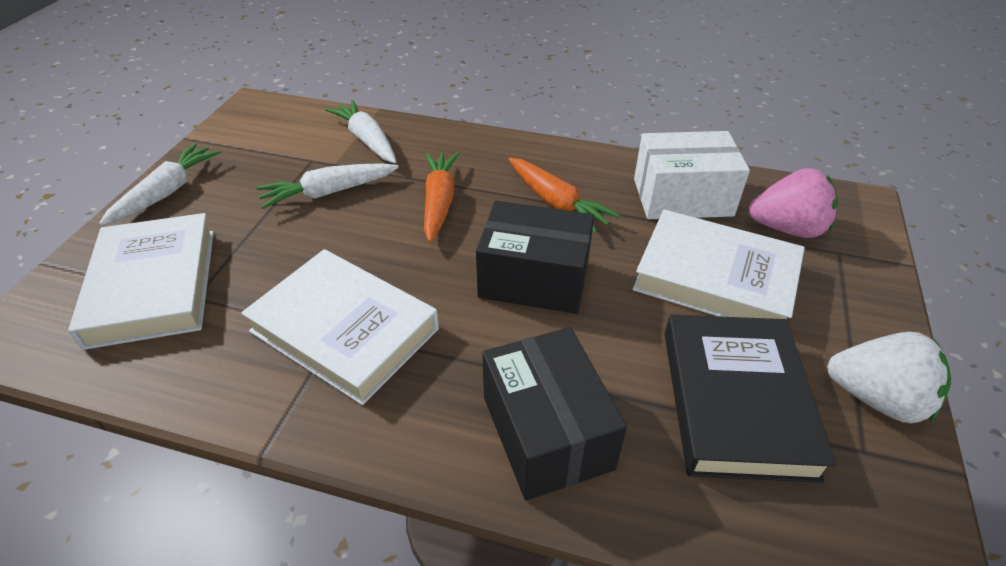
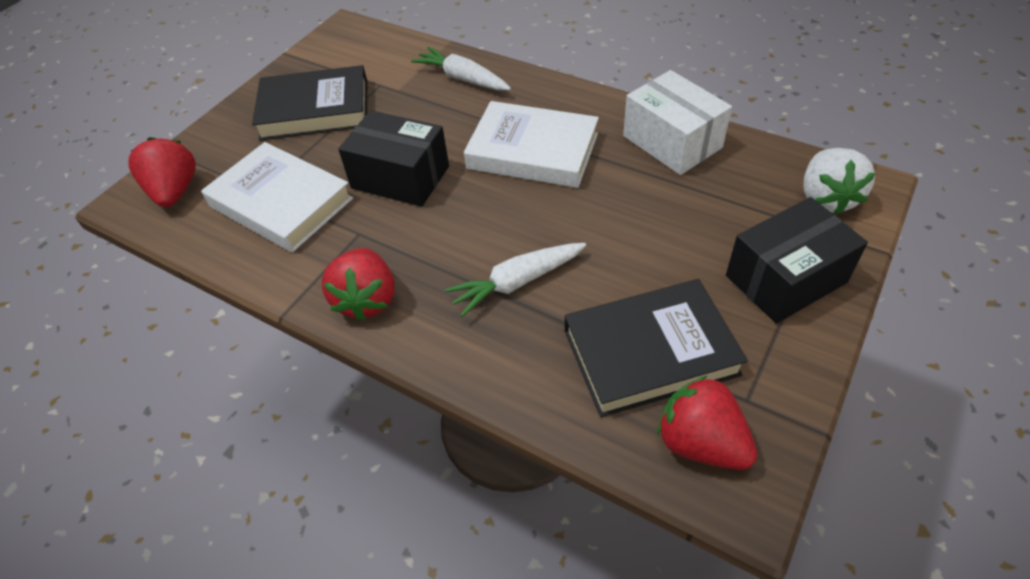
black book: [665,315,836,483] = 1 -> [252,65,367,140] [565,279,748,417] = 2
orange carrot: [424,152,459,242] [508,158,620,233] = 2 -> none = 0
pink strawberry: [749,168,838,238] = 1 -> none = 0
red strawberry: none = 0 -> [128,137,196,207] [322,248,395,321] [657,375,757,470] = 3
white book: [68,213,214,350] [241,249,439,405] [633,209,805,319] = 3 -> [201,142,353,253] [464,101,599,188] = 2
white carrot: [99,143,221,226] [256,163,399,209] [325,100,396,163] = 3 -> [411,47,511,91] [445,243,586,317] = 2

